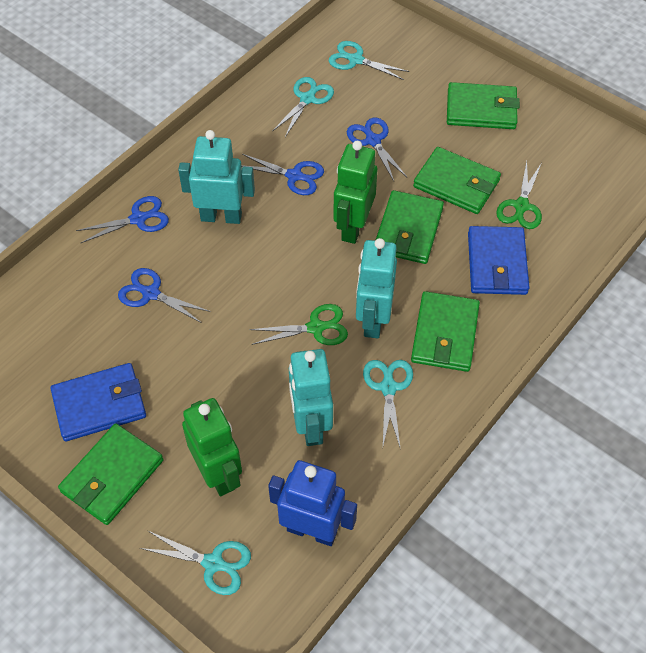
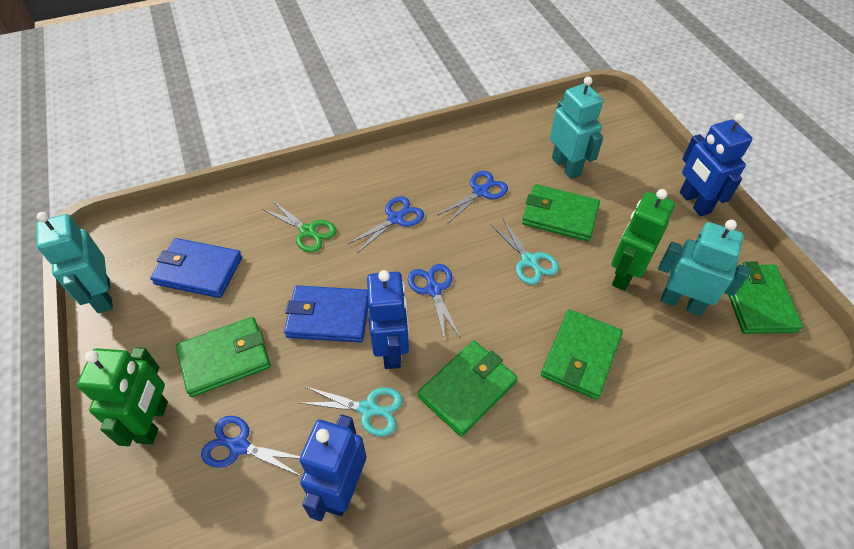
blue robot: [268,460,357,546] = 1 -> [299,414,366,521] [367,270,409,369] [680,113,752,216] = 3
green scissors: [249,304,348,345] [496,161,542,229] = 2 -> [262,200,337,253] = 1
turquoise scissors: [140,530,251,595] [272,77,334,137] [329,41,409,80] [363,360,413,447] = 4 -> [301,386,403,437] [490,218,559,285] = 2

